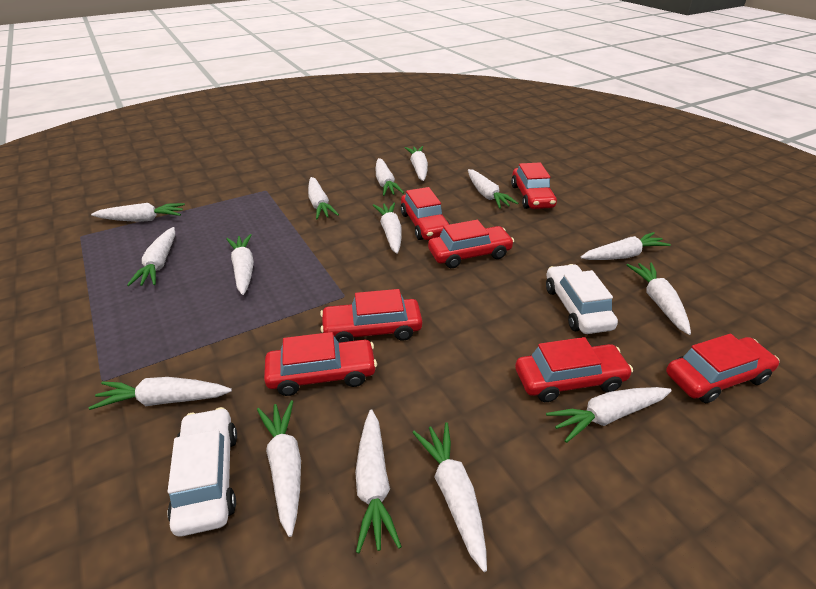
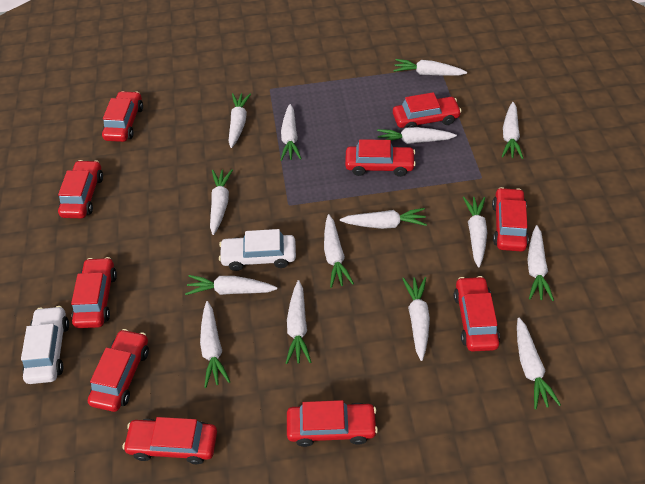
red car: [264,332,377,396] [320,289,422,343] [401,187,450,240] [428,220,514,268] [511,163,557,209] [515,337,633,402] [666,334,779,403] = 7 -> [58,160,103,218] [71,257,117,328] [88,329,149,412] [102,91,143,142] [122,417,217,464] [287,400,378,447] [345,139,416,177] [393,92,462,128] [454,276,500,352] [492,187,529,251] = 10

